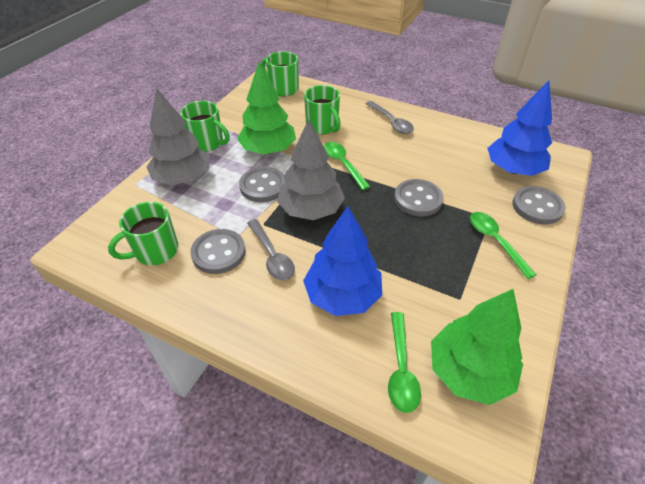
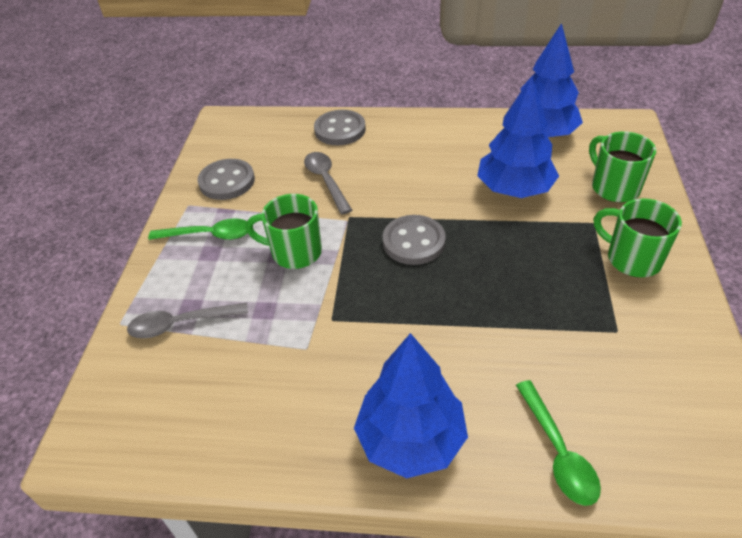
blue tree: [303,206,382,316] [487,80,552,176] = 2 -> [354,333,468,478] [477,76,559,198] [520,23,583,137] = 3
green mug: [108,202,178,265] [180,101,230,152] [261,51,299,97] [304,85,341,135] = 4 -> [246,194,322,269] [589,132,656,203] [594,198,682,277] = 3
green spoon: [324,142,370,190] [388,312,421,413] [470,212,536,279] = 3 -> [148,218,248,240] [516,380,601,506] = 2
green tree: [237,62,296,154] [431,289,523,405] = 2 -> none = 0
grey button: [190,229,246,274] [239,167,285,202] [394,179,443,216] [512,186,566,224] = 4 -> [198,159,255,200] [314,110,366,145] [383,215,446,265] = 3
grey tree: [147,88,210,185] [277,119,345,220] = 2 -> none = 0

